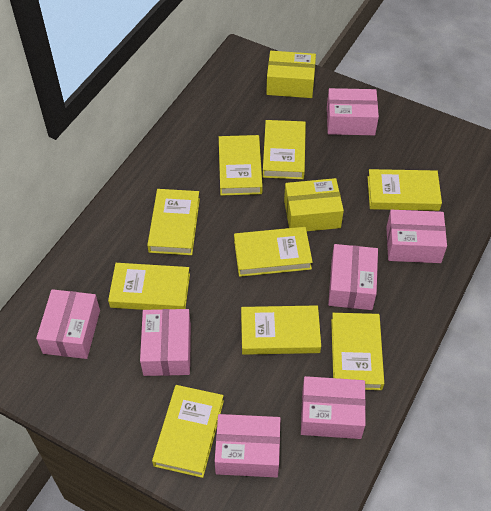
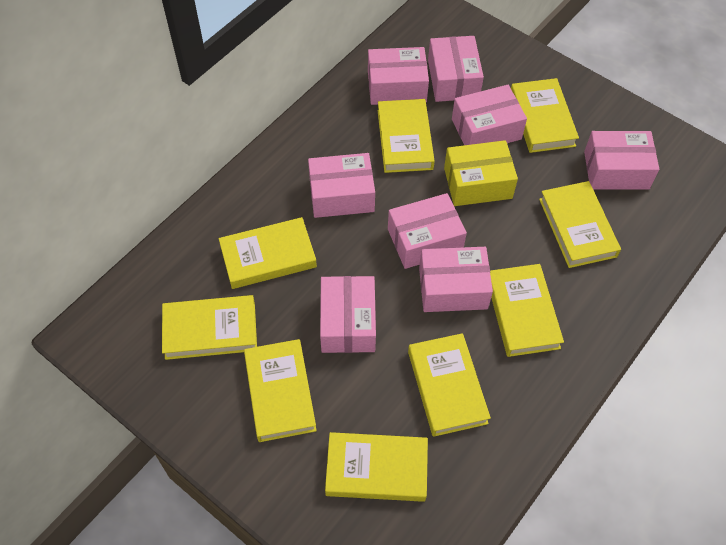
pink box: [36,289,100,359] [140,309,191,376] [215,414,281,478] [301,376,366,439] [327,88,379,135] [328,244,378,310] [386,210,447,263] = 7 -> [308,153,375,218] [320,276,376,353] [368,47,429,105] [388,193,467,269] [419,247,493,312] [428,36,484,102] [452,85,527,145] [584,131,659,190] = 8
yellow box: [266,51,316,98] [284,178,344,231] = 2 -> [444,140,518,206] = 1

